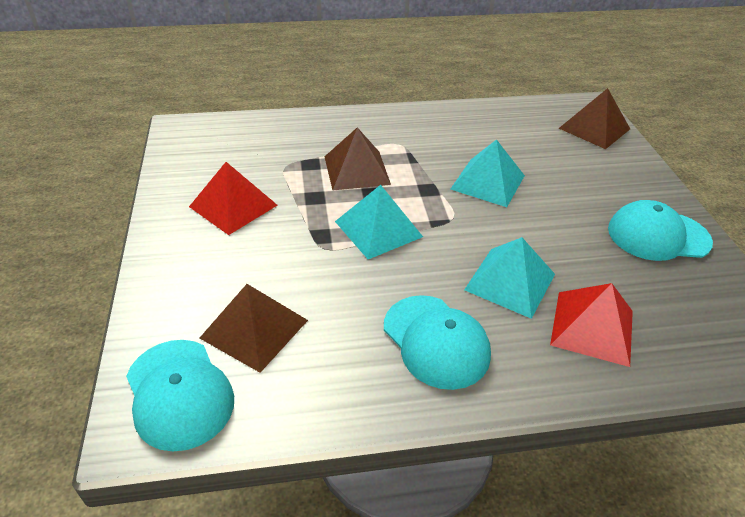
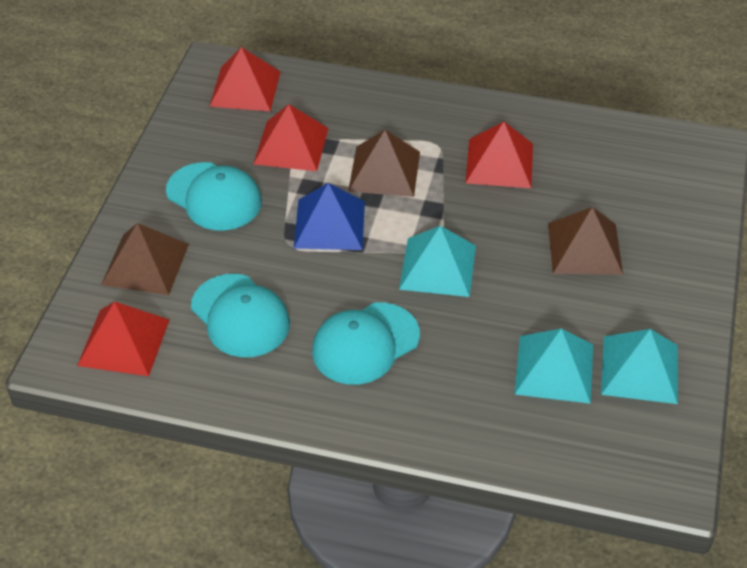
blue pyramid: none = 0 -> [294,183,365,250] = 1
red pyramid: [189,162,278,235] [550,283,633,367] = 2 -> [77,301,170,376] [209,47,280,111] [254,104,328,171] [465,122,533,188] = 4

